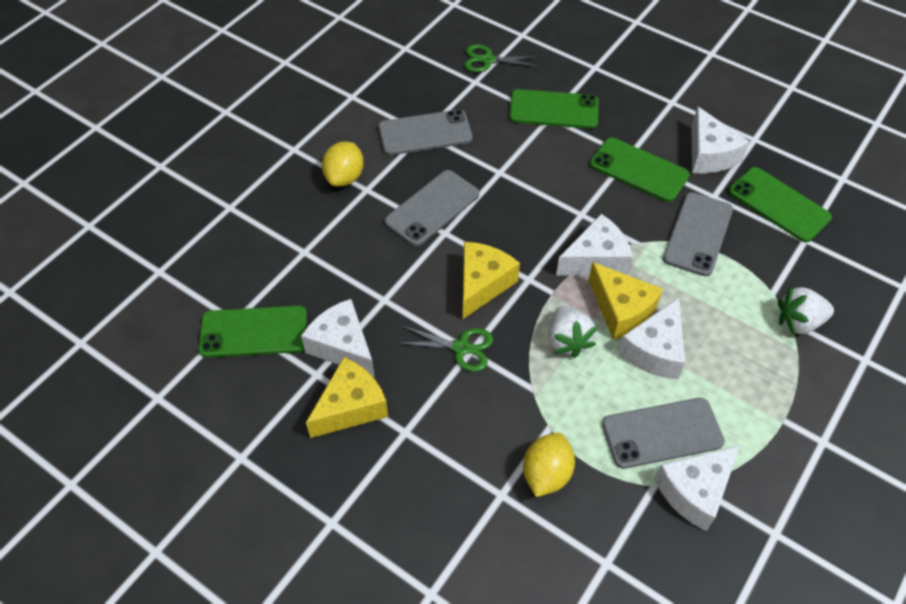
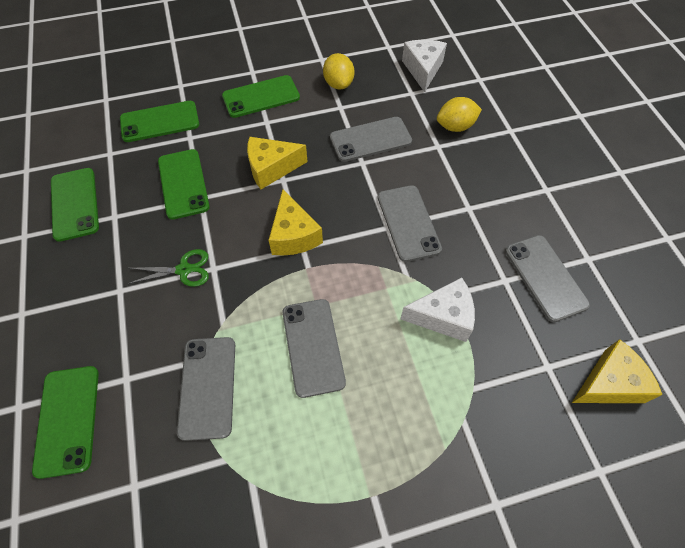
green phone: [198,306,307,358] [509,89,599,129] [590,137,690,202] [729,167,832,242] = 4 -> [32,366,99,479] [51,168,99,242] [120,101,199,142] [158,149,210,220] [222,75,300,118] = 5
green scissors: [397,326,493,372] [465,44,539,72] = 2 -> [127,249,209,287] = 1
grey phone: [379,109,473,155] [385,170,479,246] [602,398,725,469] [663,192,733,276] = 4 -> [177,337,235,441] [283,299,346,398] [330,117,412,162] [378,185,442,262] [505,235,590,322] = 5
white cheese: [301,299,375,377] [556,214,633,275] [618,298,685,379] [654,445,740,532] [691,106,750,173] = 5 -> [401,278,475,342] [402,40,447,92] = 2
white strawberry: [549,306,597,358] [778,286,834,335] = 2 -> none = 0

